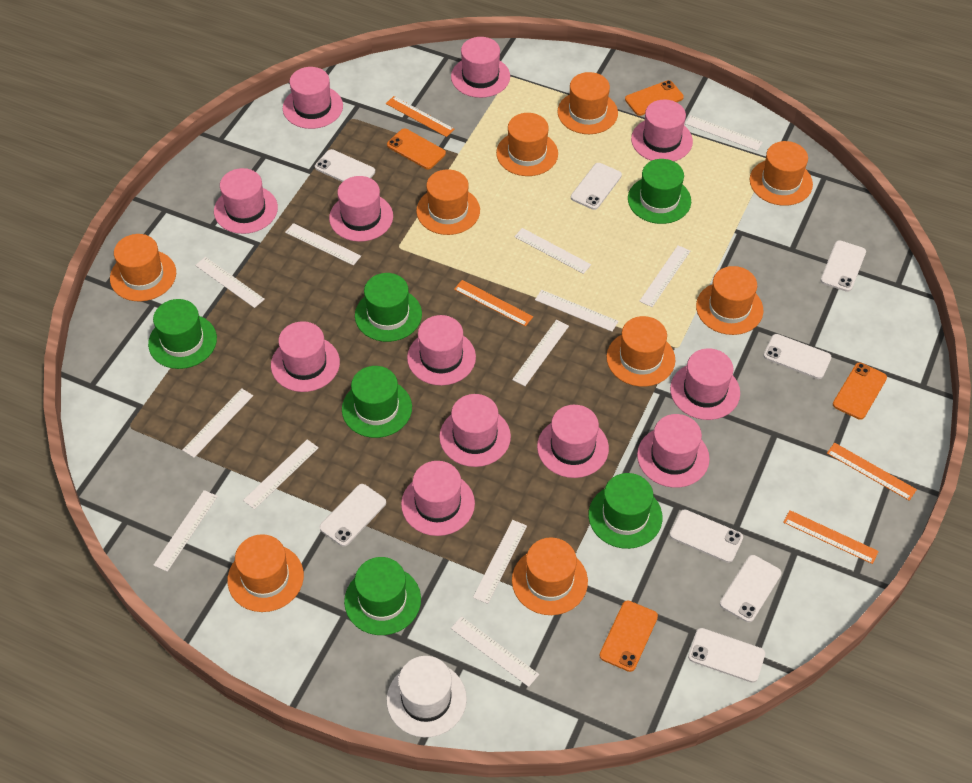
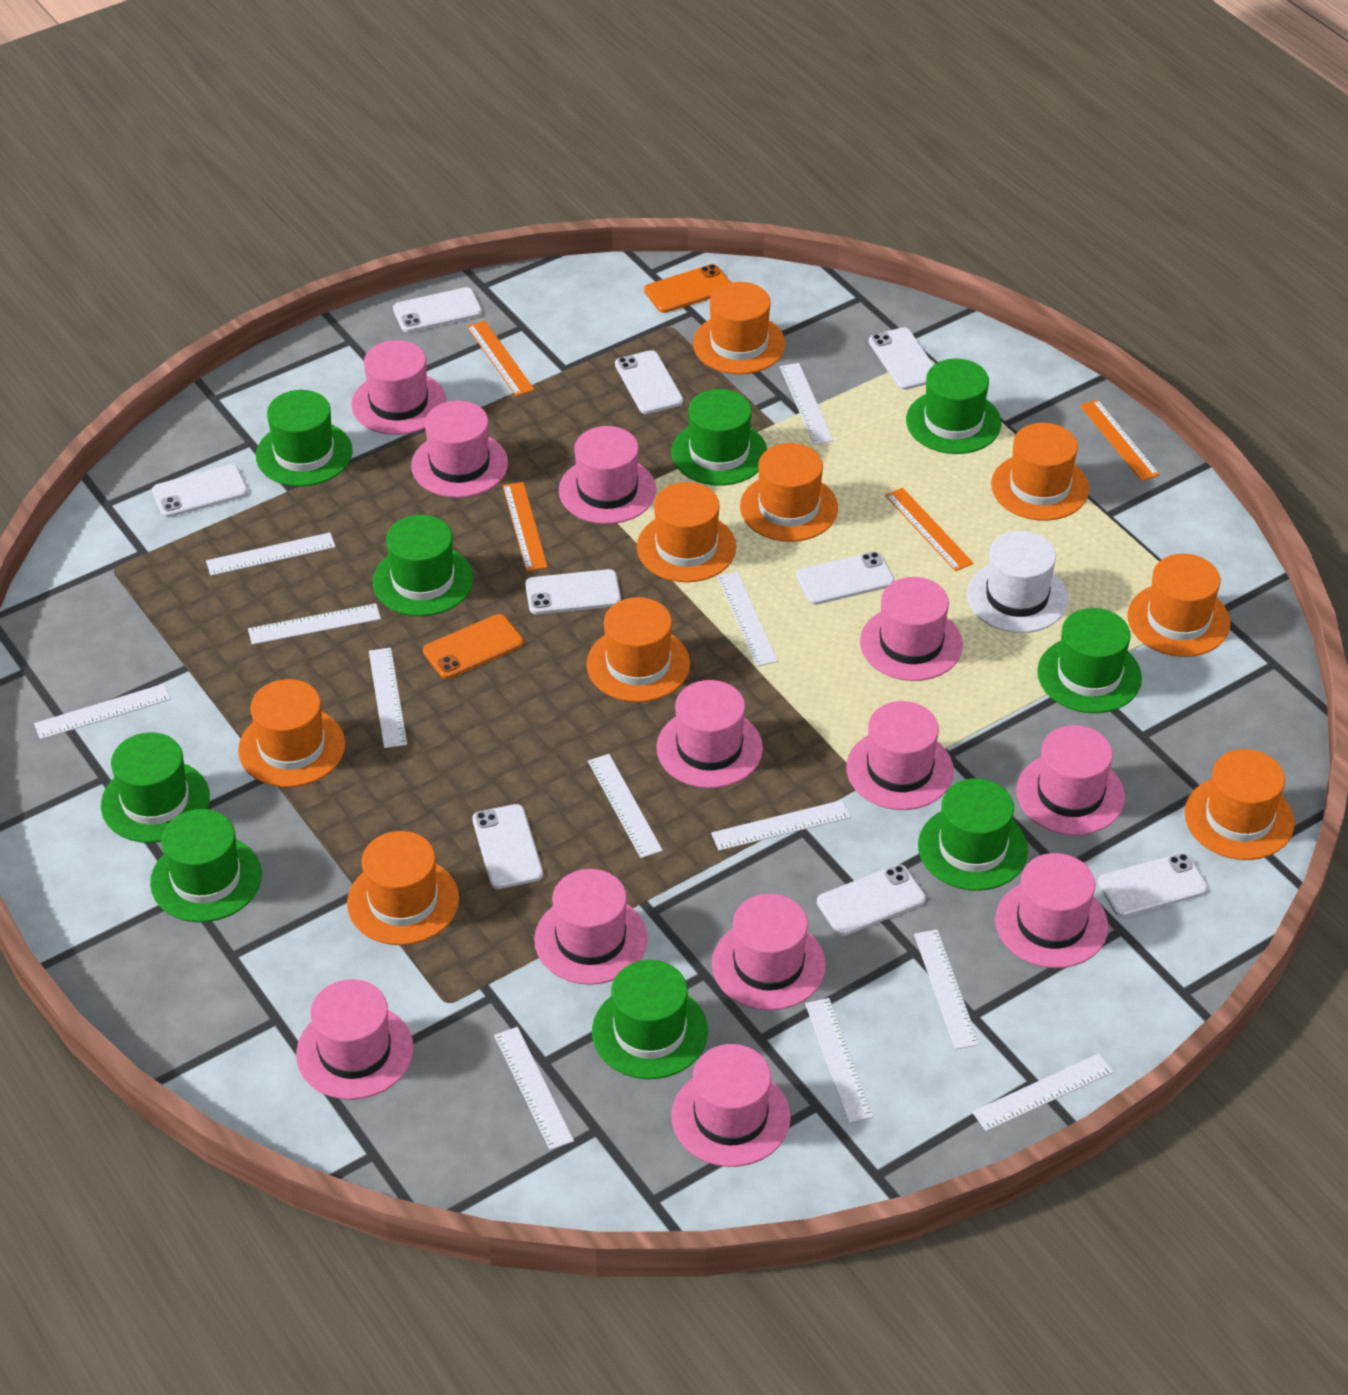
green hat: [148,299,217,369] [342,366,412,438] [344,557,421,635] [355,273,422,342] [588,473,662,549] [628,159,691,224] = 6 -> [101,732,210,843] [150,809,262,922] [256,390,353,487] [373,515,474,616] [592,960,708,1079] [671,389,767,486] [906,359,1001,454] [918,779,1028,891] [1037,608,1142,713] = 9
orange phone: [387,128,446,169] [599,601,658,672] [625,80,684,116] [833,363,887,420] = 4 -> [423,614,524,679] [644,264,731,313] = 2
white phone: [315,149,375,182] [319,484,386,546] [571,163,622,210] [670,510,743,563] [688,628,765,683] [720,555,782,622] [764,334,831,379] [821,240,866,292] = 8 -> [152,464,248,518] [393,287,482,333] [472,804,543,889] [525,569,621,615] [615,350,683,414] [796,552,895,605] [817,864,926,936] [869,327,934,390] [1098,853,1208,917] = 9

